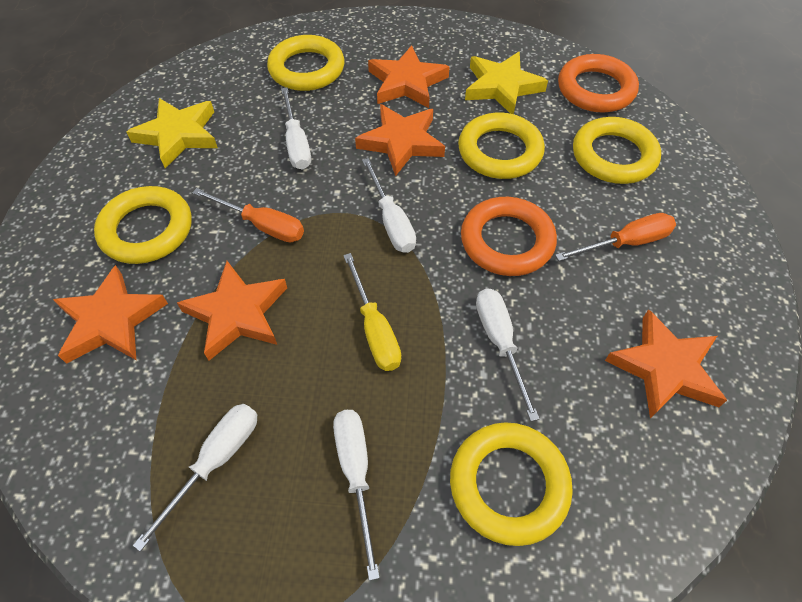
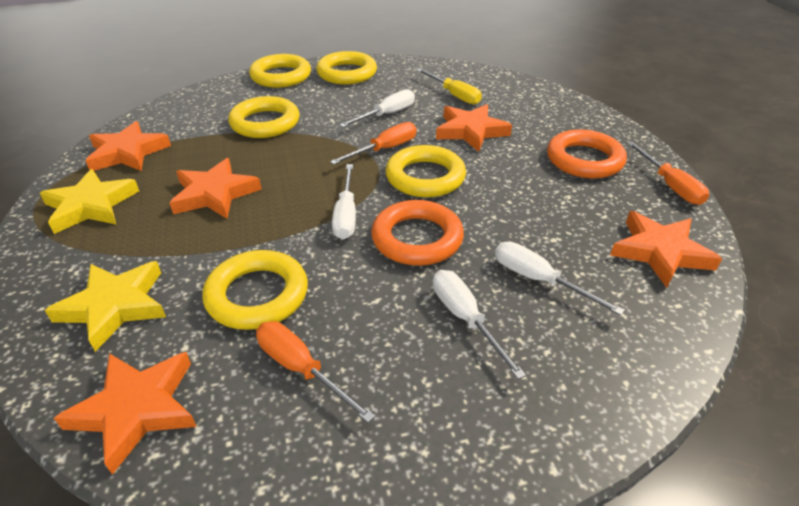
orange screwdriver: [192,188,304,242] [555,213,676,261] = 2 -> [256,321,375,423] [330,122,417,165] [627,141,709,205] = 3
white screwdriver: [133,404,257,552] [281,87,311,170] [333,410,380,581] [362,158,416,253] [476,288,540,421] = 5 -> [332,164,356,239] [339,89,415,127] [433,270,526,379] [495,242,625,316] = 4

